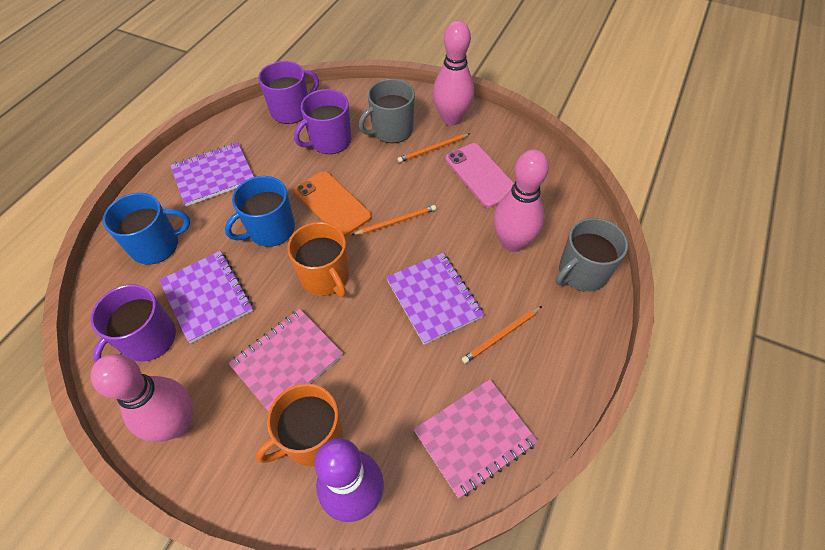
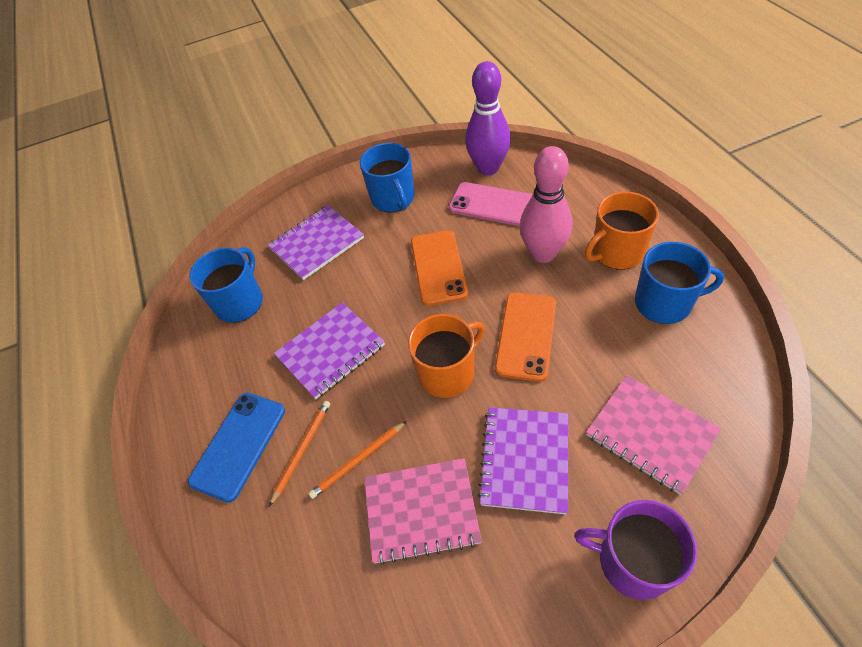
blue mug: [103,193,190,265] [225,176,295,247] = 2 -> [189,247,263,323] [360,143,415,213] [635,242,724,324] = 3
blue phone: none = 0 -> [188,393,285,503] = 1
grey mug: [359,79,415,143] [556,218,628,292] = 2 -> none = 0
orange pencil: [352,205,436,235] [397,134,470,163] [462,306,542,364] = 3 -> [269,401,330,507] [308,421,407,499] = 2
orange phone: [294,171,372,237] = 1 -> [411,230,468,306] [495,292,556,382] = 2
pink bowling pin: [91,354,193,442] [433,20,474,126] [494,149,549,252] = 3 -> [520,146,573,263] = 1
purple mug: [90,284,176,363] [258,61,319,124] [294,89,351,154] = 3 -> [574,500,697,600] = 1

